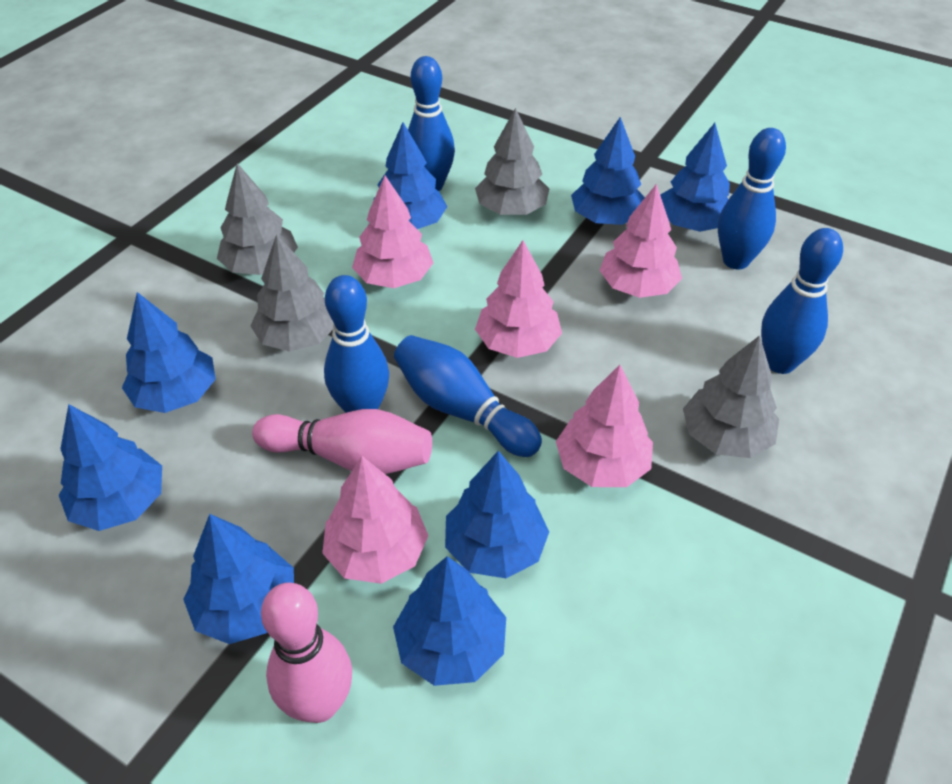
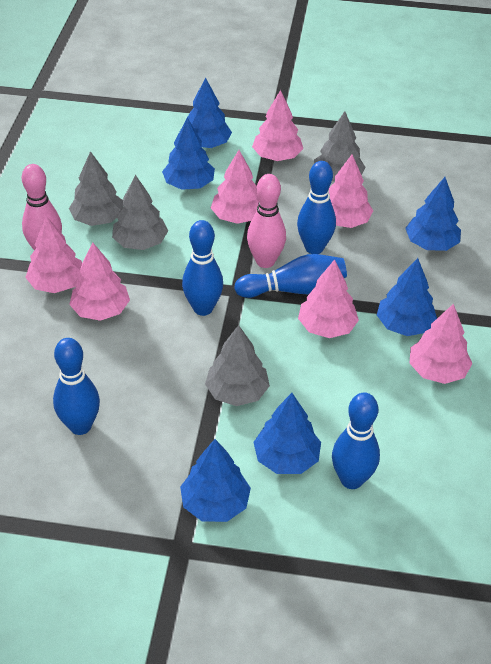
blue tree: [59,404,162,531] [122,292,216,413] [183,514,294,644] [373,122,447,229] [393,556,506,686] [445,451,549,578] [571,117,645,225] [660,123,730,232] = 8 -> [162,118,215,190] [180,439,251,522] [186,78,232,148] [253,393,321,474] [377,258,437,336] [405,177,461,251] = 6
pink tree: [322,456,428,584] [352,175,433,288] [475,240,562,358] [556,365,653,487] [599,184,682,298] = 5 -> [25,216,82,293] [69,242,130,321] [211,150,259,224] [252,90,303,161] [298,259,359,338] [329,155,373,228] [409,304,472,384] = 7

